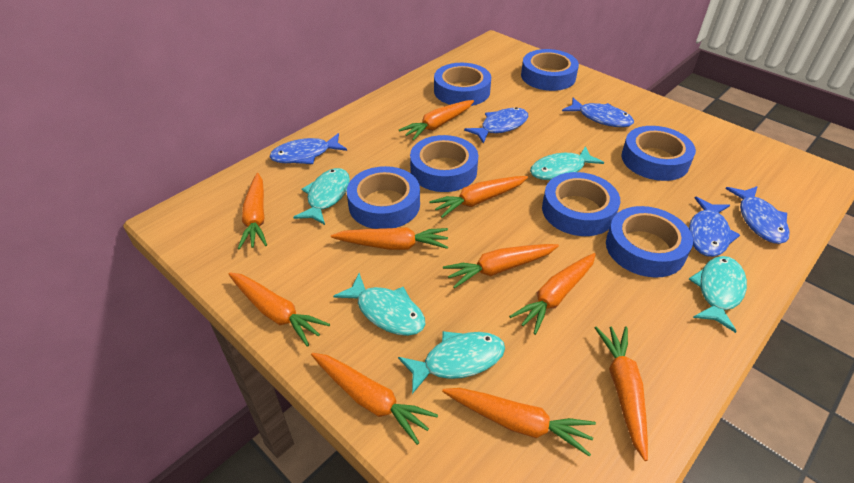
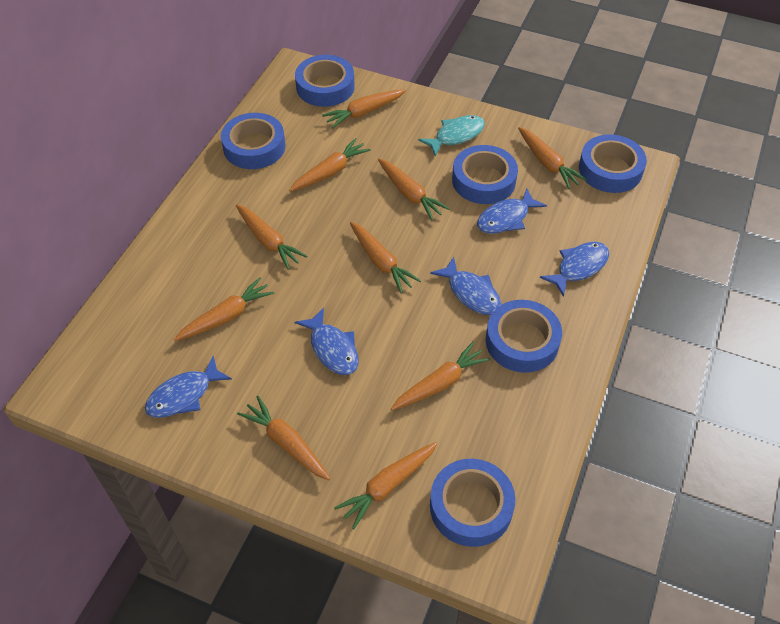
blue tape: [347,166,420,229] [410,135,478,192] [434,63,491,106] [521,49,579,91] [542,172,620,236] [606,206,693,278] [621,126,696,181] = 7 -> [221,113,285,169] [295,55,355,107] [430,459,516,547] [452,145,518,204] [486,300,562,373] [579,134,647,193] = 6
turquoise fish: [293,168,350,225] [333,273,426,336] [398,331,505,394] [530,146,604,180] [689,256,747,333] = 5 -> [418,115,485,157] = 1

